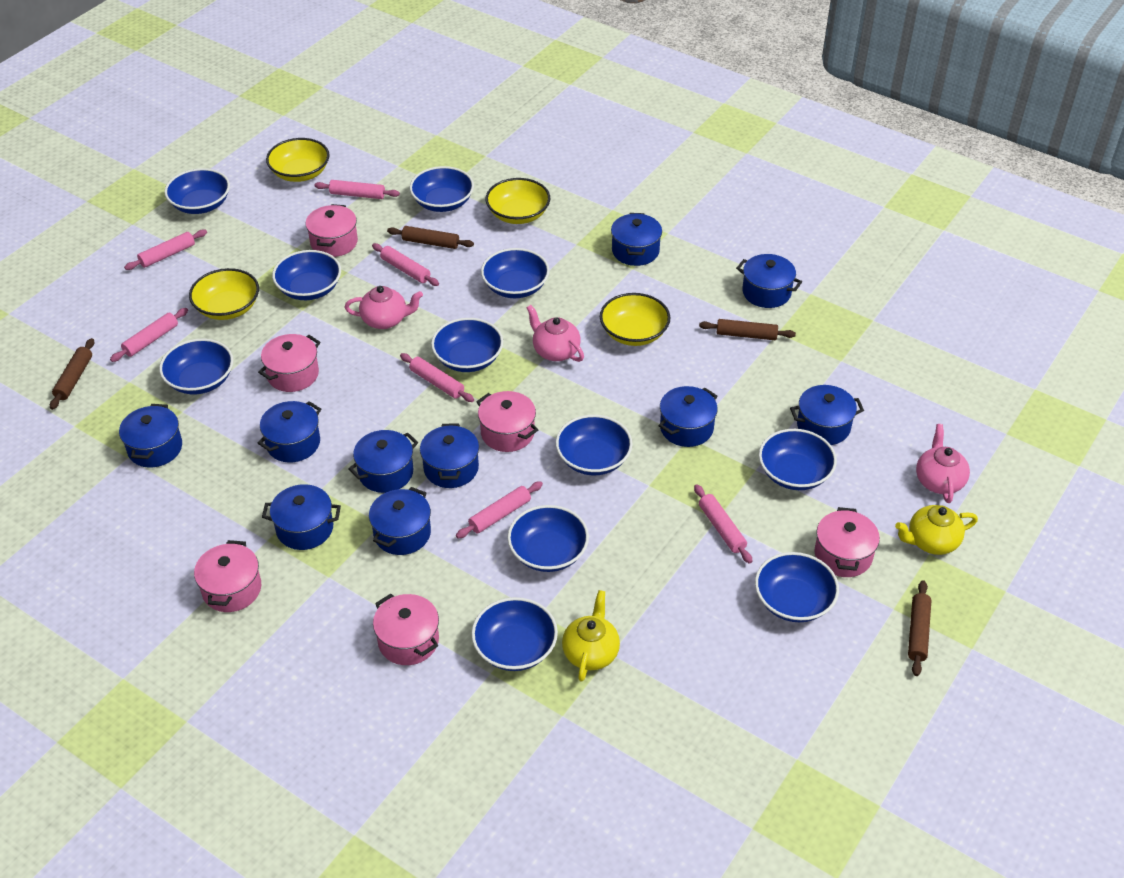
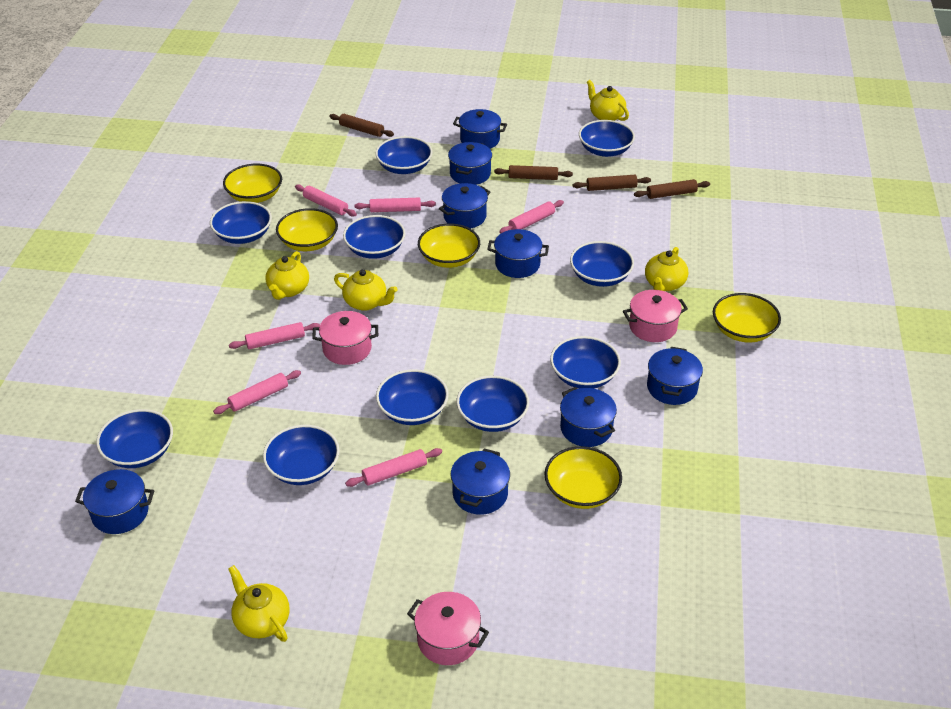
blue bowl: [159,339,233,394] [164,168,230,214] [272,250,341,300] [410,166,474,212] [431,318,503,372] [471,597,558,671] [481,248,549,298] [507,505,589,572] [556,415,633,475] [755,552,839,622] [759,429,837,490] = 11 -> [96,409,173,468] [210,201,272,244] [263,425,340,485] [343,215,406,259] [375,136,433,174] [376,369,449,425] [456,376,529,432] [550,336,621,389] [570,241,634,287] [579,120,635,157] = 10
blue pot: [119,404,182,467] [258,401,321,462] [262,484,341,550] [348,430,418,493] [369,487,431,555] [420,423,479,488] [611,213,662,266] [659,386,718,447] [736,254,802,308] [790,385,864,445] = 10 -> [75,469,154,534] [439,183,491,229] [448,142,492,185] [450,449,510,515] [453,109,507,149] [487,229,549,278] [560,387,617,447] [647,347,703,405] = 8
pink pot: [194,540,261,612] [258,334,321,392] [306,204,358,257] [373,594,439,665] [476,391,538,452] [814,507,880,577] = 6 -> [312,311,378,365] [407,592,489,665] [623,290,688,342] = 3
pink rolling pin: [110,308,188,362] [124,229,207,270] [314,180,400,199] [372,243,439,286] [400,353,474,402] [456,481,543,538] [694,485,752,564] = 7 -> [213,370,301,414] [229,322,320,349] [295,184,357,217] [345,448,442,487] [354,198,436,212] [499,200,564,234] = 6
pink teapot: [345,286,423,329] [526,305,584,362] [916,424,970,503] = 3 -> none = 0
yellow bowl: [189,268,259,320] [266,138,330,182] [486,178,550,224] [600,293,670,346] = 4 -> [223,164,282,203] [276,208,338,251] [418,224,480,268] [544,446,622,509] [713,293,781,343] = 5
yellow teapot: [562,590,620,682] [895,505,978,555] = 2 -> [228,565,290,642] [265,251,309,300] [334,269,398,311] [587,80,629,121] [645,247,688,291] = 5

